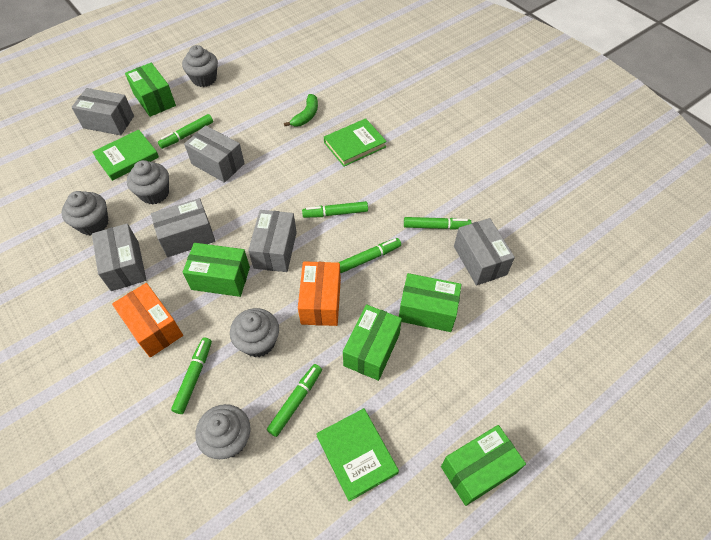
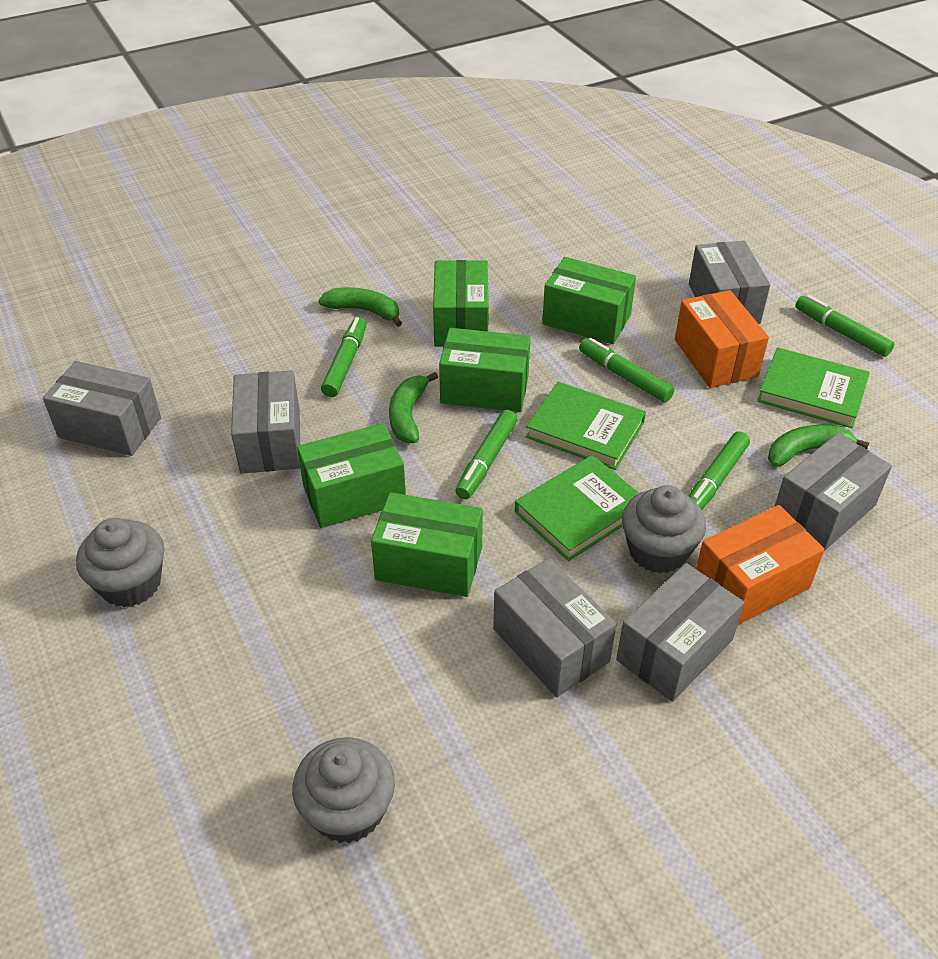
green banana: [284,94,318,127] = 1 -> [318,287,402,327] [389,372,438,443] [768,425,869,467] = 3
green marker: [158,114,213,149] [171,338,212,414] [267,364,322,437] [302,201,368,218] [338,238,401,273] [404,217,472,230] = 6 -> [321,317,367,397] [456,410,517,499] [579,338,674,402] [688,431,750,510] [795,295,895,357] = 5
grey cupcake: [62,191,109,235] [127,160,169,204] [182,45,218,87] [195,404,251,459] [230,308,279,357] = 5 -> [76,518,164,607] [292,737,395,843] [622,485,706,574] = 3

